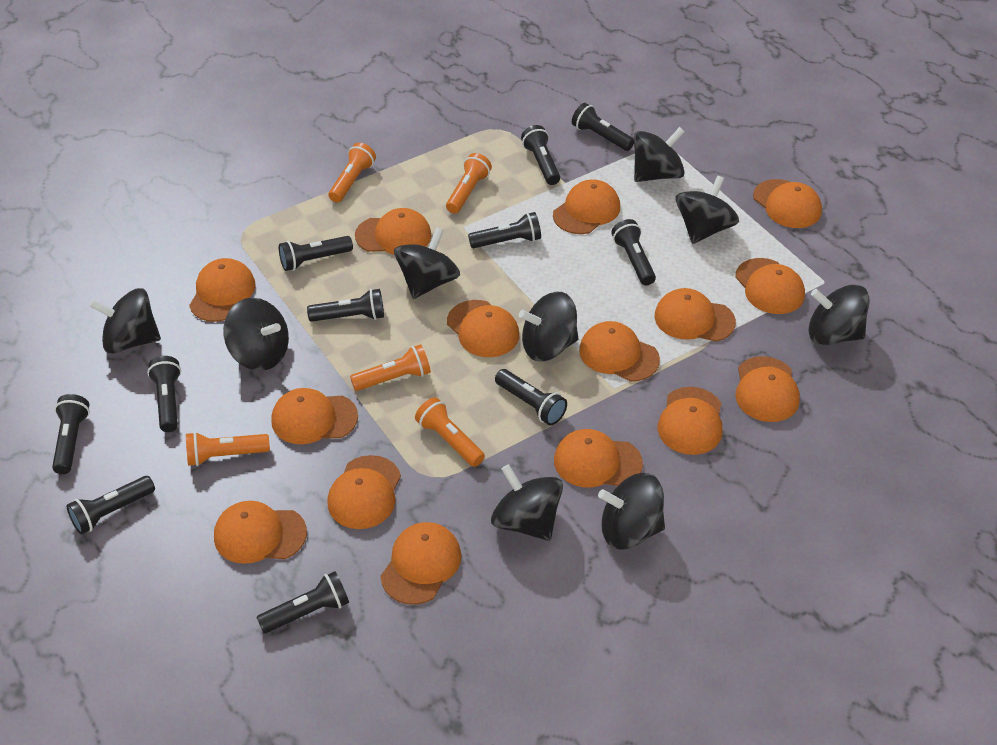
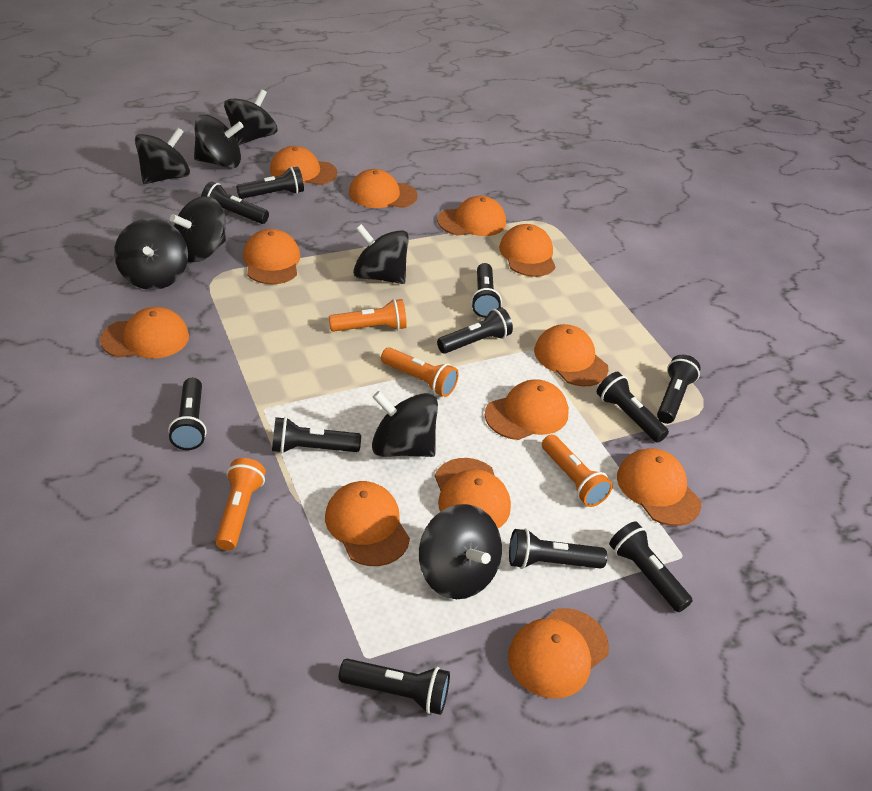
black spinning top: [89,288,161,354] [223,298,289,371] [394,227,460,299] [491,464,563,541] [519,292,578,361] [598,473,665,550] [634,127,685,182] [676,175,739,244] [809,285,869,345] = 9 -> [114,218,188,290] [135,128,190,184] [170,196,226,262] [194,115,243,169] [224,89,278,145] [353,224,409,284] [372,391,438,457] [419,504,502,599] = 8
orange cap: [189,258,256,322] [214,501,307,564] [271,388,358,444] [327,455,401,529] [355,208,432,254] [381,522,462,605] [447,300,519,357] [553,179,620,234] [554,429,643,487] [579,321,660,381] [654,288,736,342] [658,387,723,455] [735,258,805,314] [735,356,800,422] [753,179,822,228] = 15 -> [100,307,189,358] [243,229,300,284] [270,146,337,185] [325,481,410,566] [349,169,418,208] [435,458,511,528] [437,196,506,236] [485,379,569,440] [499,224,556,277] [508,608,609,699] [534,324,609,387] [617,448,701,526] = 12
orange flashlight: [186,432,270,466] [329,143,376,203] [350,344,431,391] [415,397,485,467] [446,153,492,214] = 5 -> [215,458,266,550] [329,299,407,332] [381,347,459,397] [542,435,613,507] = 4

